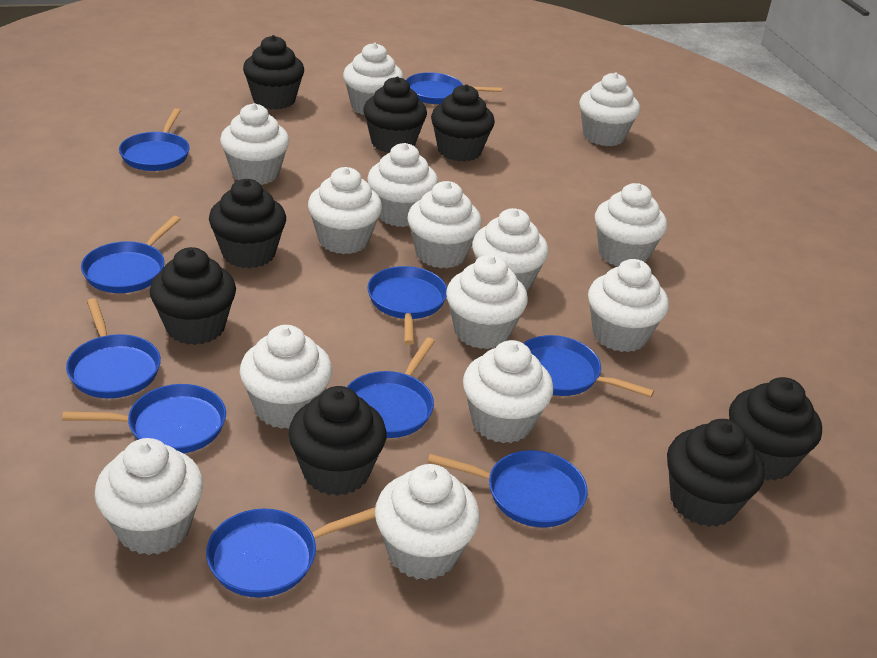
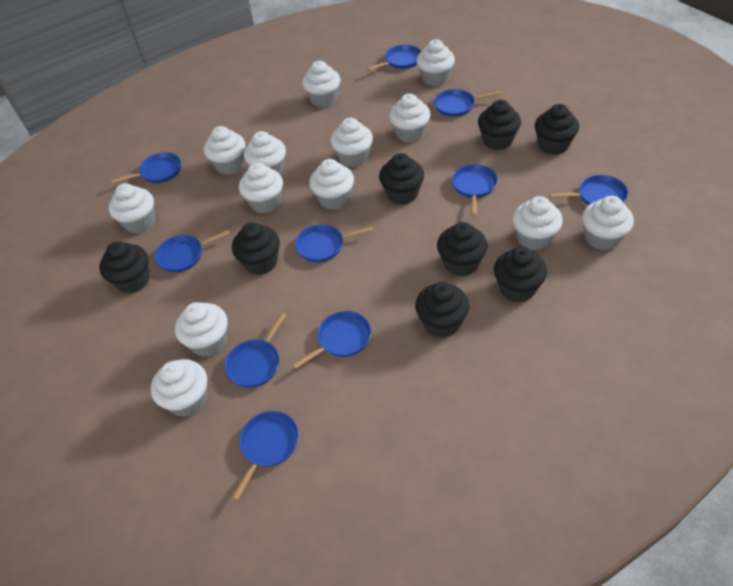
white cupcake: [95,438,203,555] [220,103,289,185] [240,325,332,429] [308,167,382,254] [343,43,404,115] [367,143,438,227] [375,464,480,580] [407,181,482,268] [446,255,528,349] [463,340,553,443] [472,208,548,292] [579,72,640,146] [588,259,669,352] [595,183,667,266] = 14 -> [109,183,155,233] [151,359,207,417] [175,302,228,357] [204,126,245,175] [239,163,283,213] [244,131,286,175] [302,61,341,108] [309,159,354,210] [330,118,373,167] [389,94,430,143] [416,39,455,86] [512,196,563,250] [582,196,634,251] = 13

